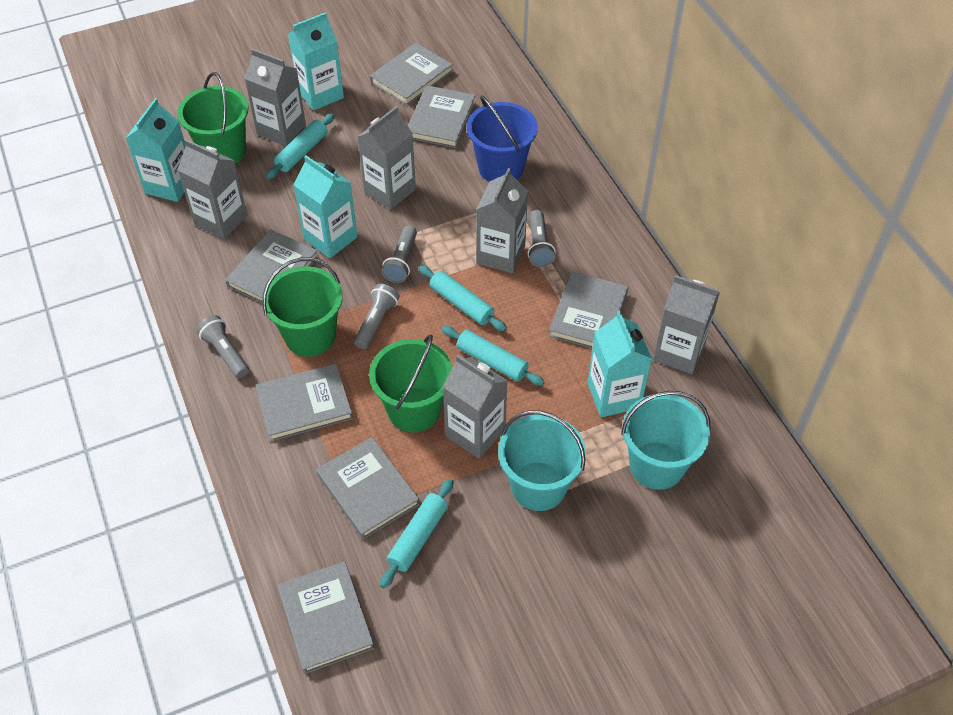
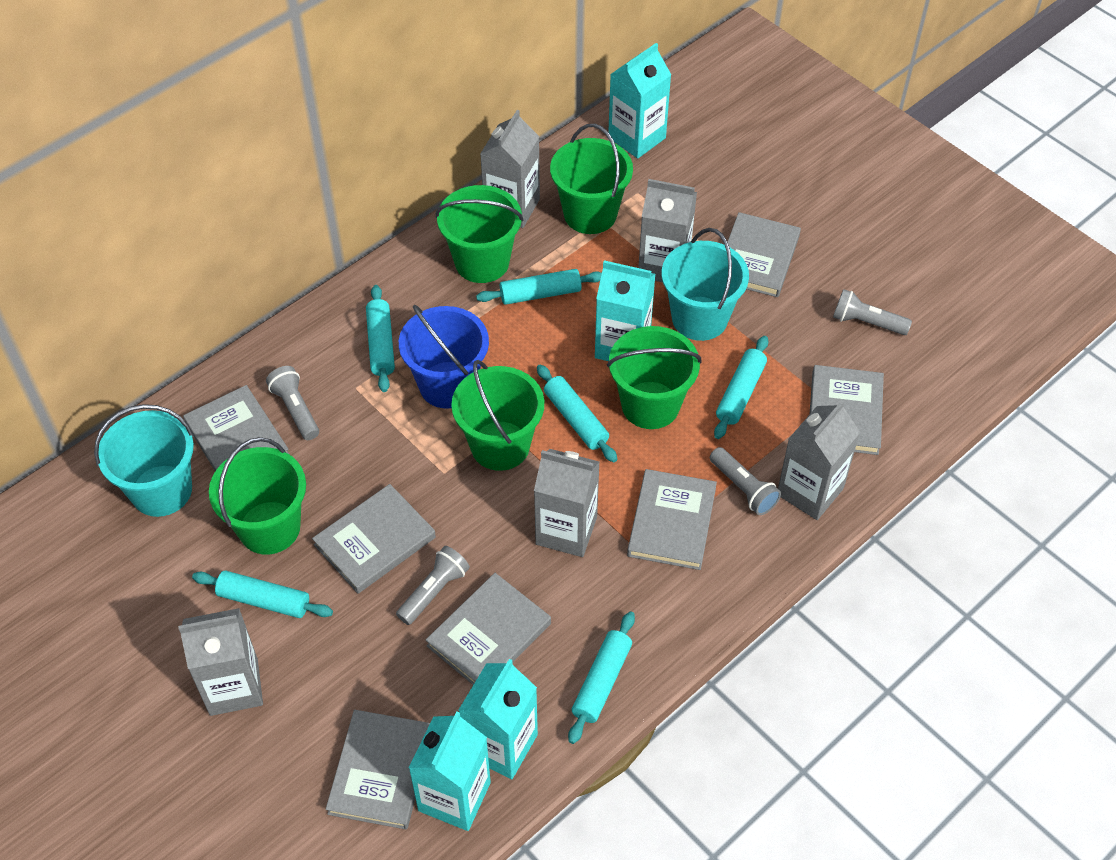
green bucket: [177,72,248,164] [262,257,343,357] [369,334,452,432] = 3 -> [209,437,306,555] [435,185,524,283] [451,360,544,471] [550,124,633,234] [607,326,701,429] = 5
grey carton: [178,139,247,239] [244,48,306,146] [358,106,416,210] [443,355,508,459] [476,168,528,273] [653,275,720,374] = 6 -> [178,608,263,716] [480,110,540,228] [534,449,600,557] [638,179,697,282] [778,400,860,520] = 5
turquoise rolling pin: [266,113,334,179] [380,479,454,588] [419,265,507,332] [442,326,545,386] = 4 -> [192,570,333,618] [366,285,395,392] [476,269,602,305] [537,364,617,463] [568,611,635,744] [714,336,768,439] = 6

